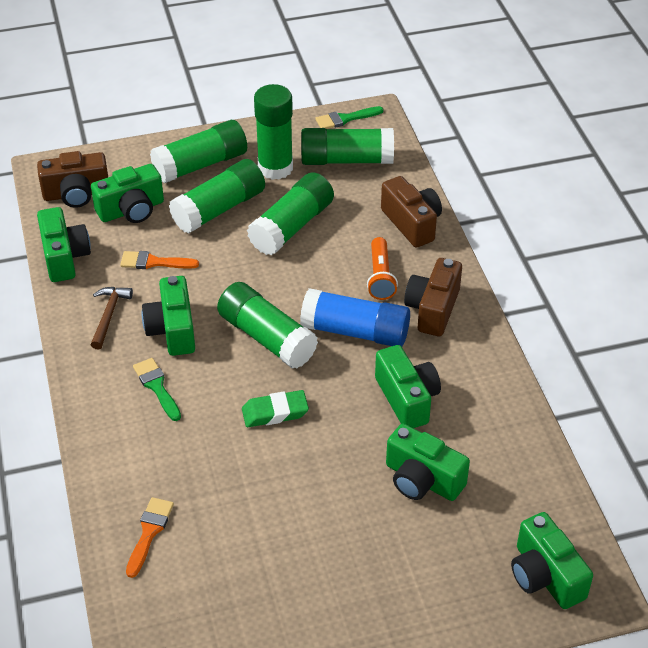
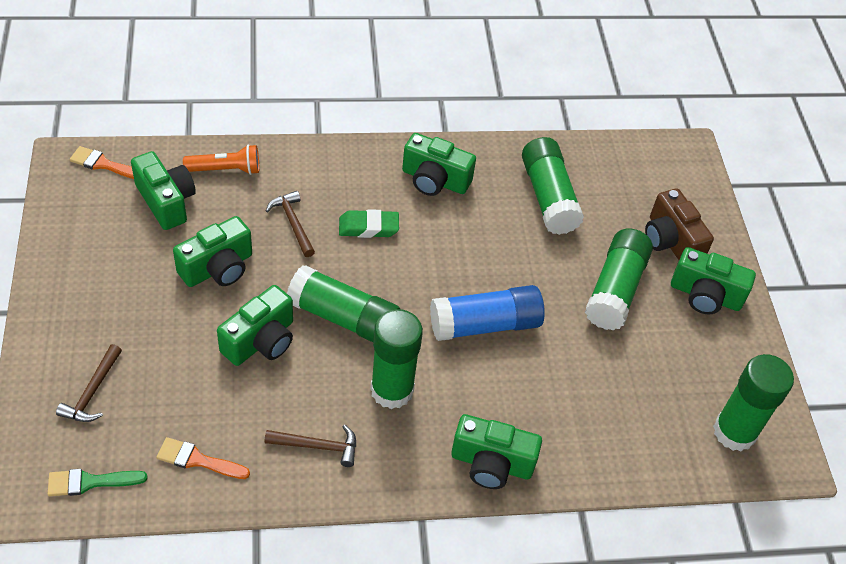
brown camera: [37,151,108,208] [381,176,442,248] [404,258,462,336] = 3 -> [645,188,714,260] = 1
brown hammer: [91,287,133,350] = 1 -> [56,344,122,422] [264,425,356,467] [266,191,315,257] = 3
green brush: [133,358,181,421] [315,106,384,129] = 2 -> [48,469,147,496] = 1
green glue stick: [150,120,247,183] [169,159,265,234] [217,282,318,369] [247,172,334,255] [254,84,293,180] [301,128,394,165] = 6 -> [287,265,401,342] [370,309,423,409] [522,137,584,235] [585,229,653,330] [713,354,794,451] = 5

